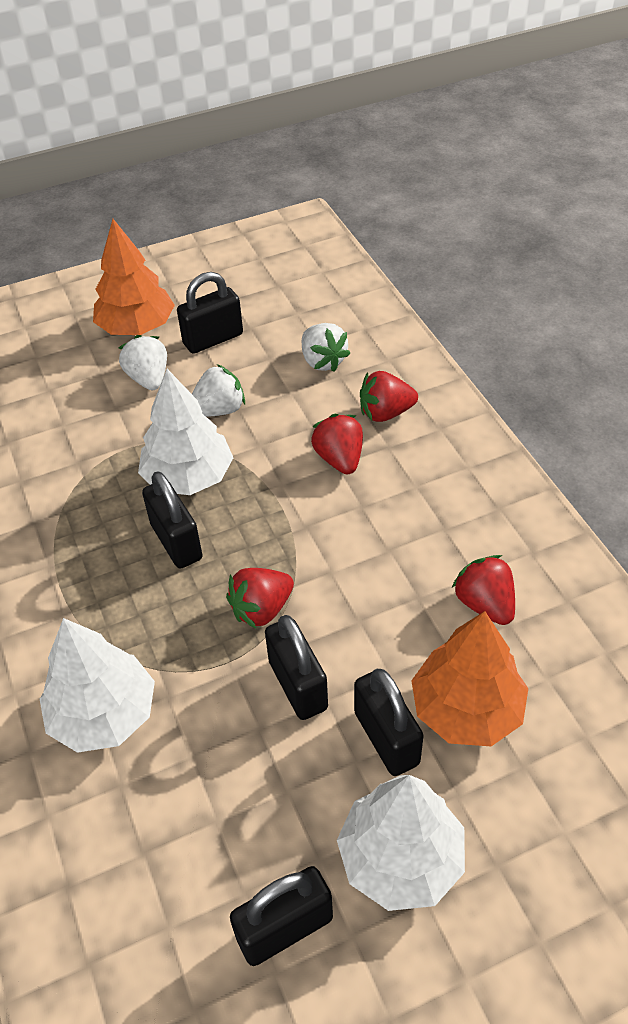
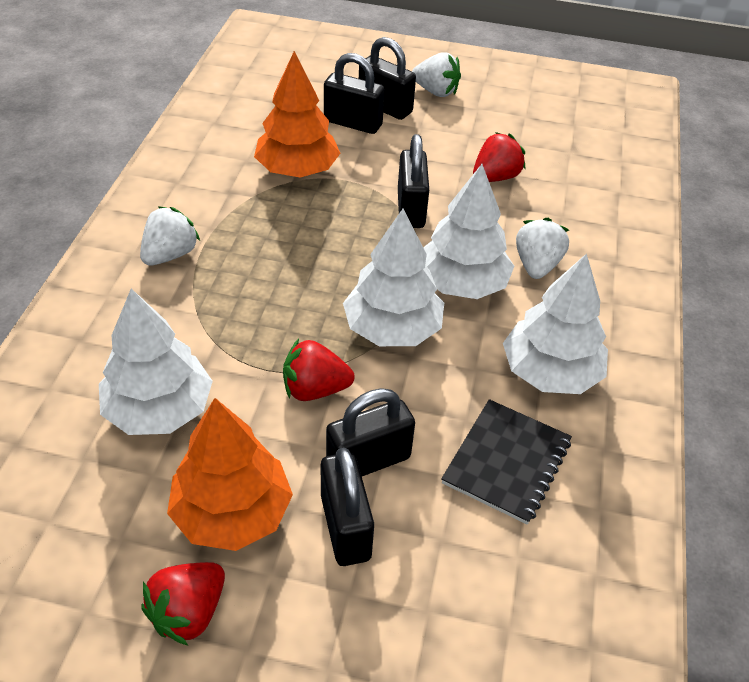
black notebook: none = 0 -> [441,399,572,525] = 1
red strawberry: [226,568,294,629] [311,414,363,475] [360,371,418,422] [452,555,515,625] = 4 -> [141,562,225,645] [283,339,355,401] [473,132,525,182] = 3
white tree: [40,618,155,753] [138,369,234,495] [337,775,465,911] = 3 -> [99,289,213,435] [343,209,444,346] [423,164,514,299] [503,253,608,394] = 4

